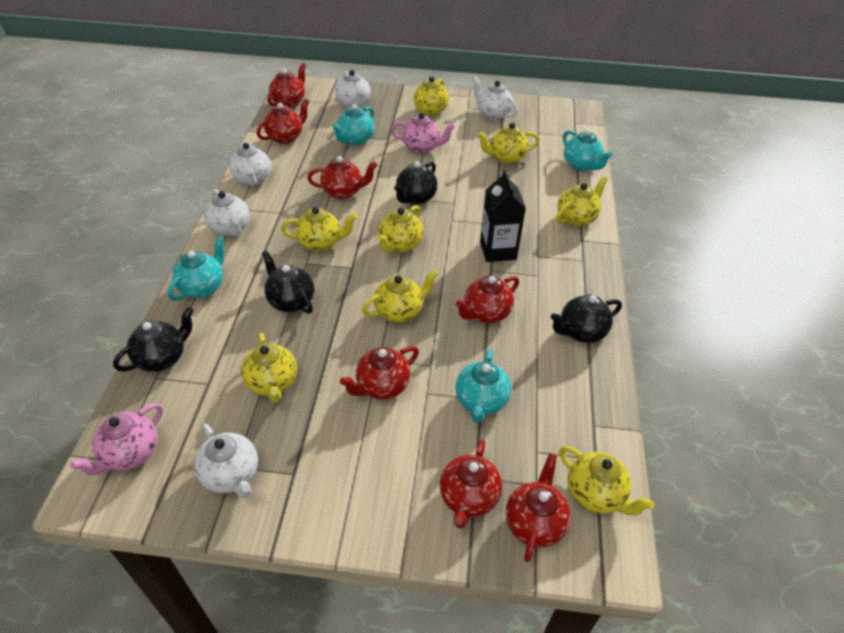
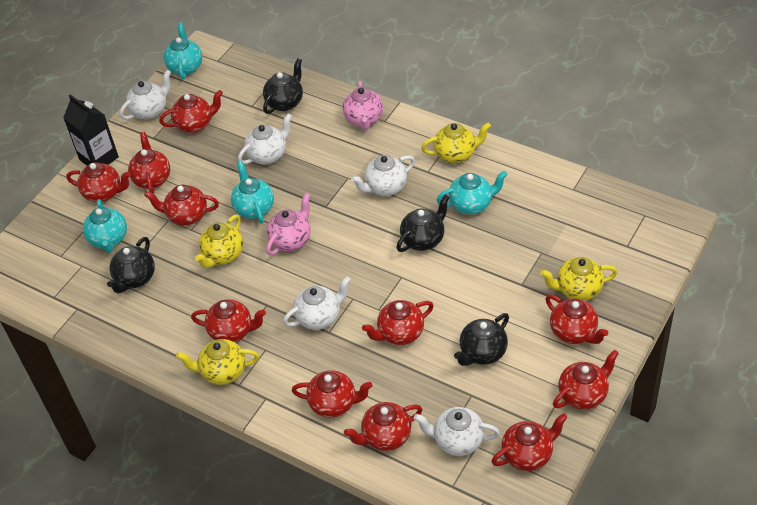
red teapot: [257,99,309,144] [267,63,306,108] [307,156,377,199] [340,346,419,399] [440,440,502,528] [456,276,519,323] [506,453,571,562] = 7 -> [66,162,131,202] [128,132,170,194] [144,185,219,225] [159,90,223,133] [191,299,266,342] [292,370,373,418] [344,402,422,451] [362,300,434,345] [492,413,567,471] [545,295,608,344] [553,350,619,410] = 11
yellow teapot: [241,333,297,403] [281,207,357,252] [362,269,438,323] [377,205,423,253] [413,76,449,116] [477,123,540,164] [556,176,608,227] [559,446,655,515] = 8 -> [176,339,259,385] [195,215,243,268] [421,123,491,163] [540,257,618,301] = 4

